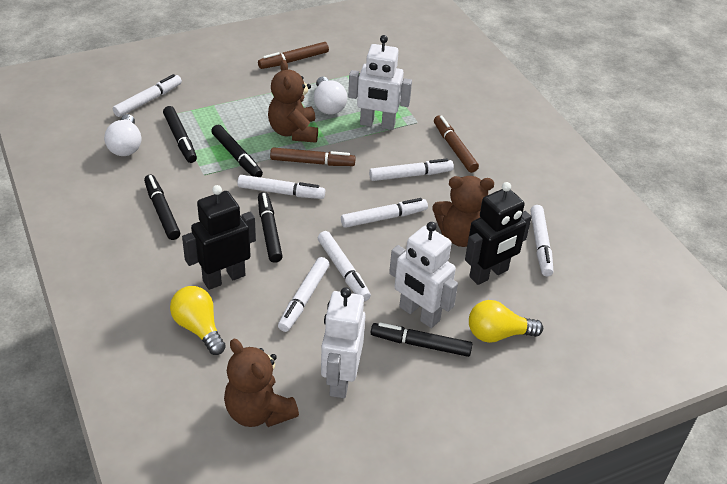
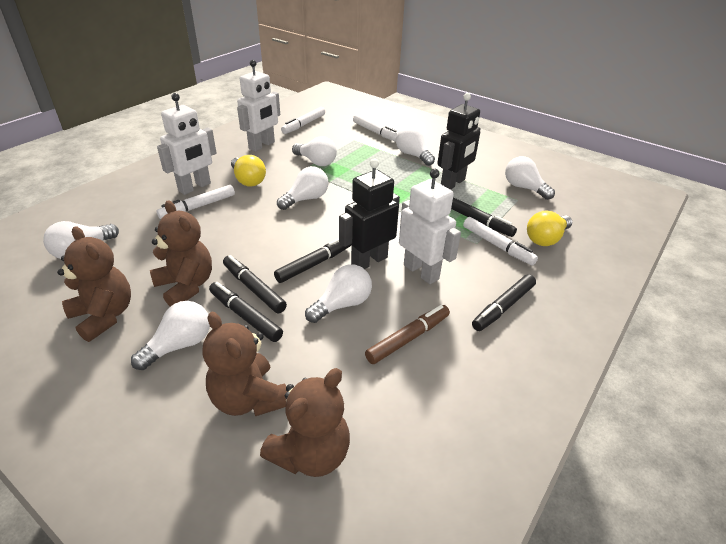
brown marker: [258,42,329,69] [270,147,356,166] [434,115,479,173] = 3 -> [365,305,450,364] = 1
brown teddy bear: [224,339,299,427] [268,60,318,143] [432,176,494,247] = 3 -> [57,226,131,342] [150,200,212,307] [202,312,287,416] [260,368,350,477] = 4
white light bulb: [104,114,141,156] [314,77,347,114] = 2 -> [43,221,119,259] [131,301,210,370] [277,166,328,210] [292,136,337,166] [305,264,372,323] [396,125,435,166] [505,156,555,200] = 7
white marker: [113,74,182,117] [237,175,325,199] [278,257,330,332] [318,231,371,301] [341,198,428,228] [369,158,454,181] [530,205,553,276] = 7 -> [157,185,235,219] [281,107,325,134] [353,114,397,142] [463,217,538,266] = 4

